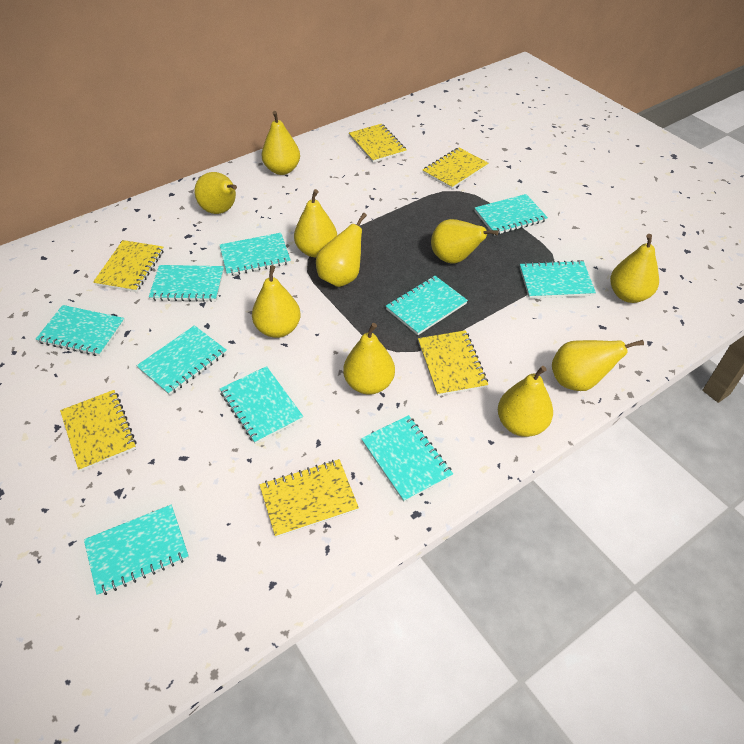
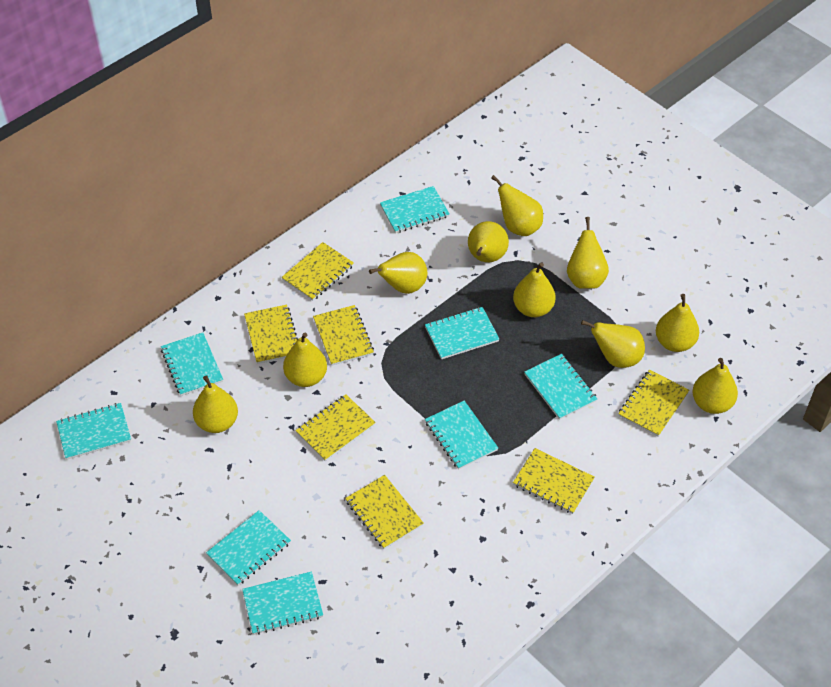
turquoise notebook: [36,305,125,356] [84,505,189,596] [136,325,227,395] [149,265,224,302] [220,233,291,276] [220,366,303,444] [361,415,453,502] [386,276,468,335] [475,194,548,235] [520,260,596,299] = 10 -> [56,403,131,460] [161,332,223,396] [206,510,291,586] [242,571,323,635] [380,186,449,233] [425,307,499,359] [425,401,498,470] [524,354,597,420] = 8
yellow notebook: [60,390,137,472] [93,240,164,292] [260,459,359,538] [349,124,406,163] [418,330,488,396] [423,148,488,189] = 6 -> [244,305,298,364] [282,242,354,301] [295,394,376,461] [313,305,374,366] [345,475,423,549] [513,448,595,514] [618,370,689,437] = 7

